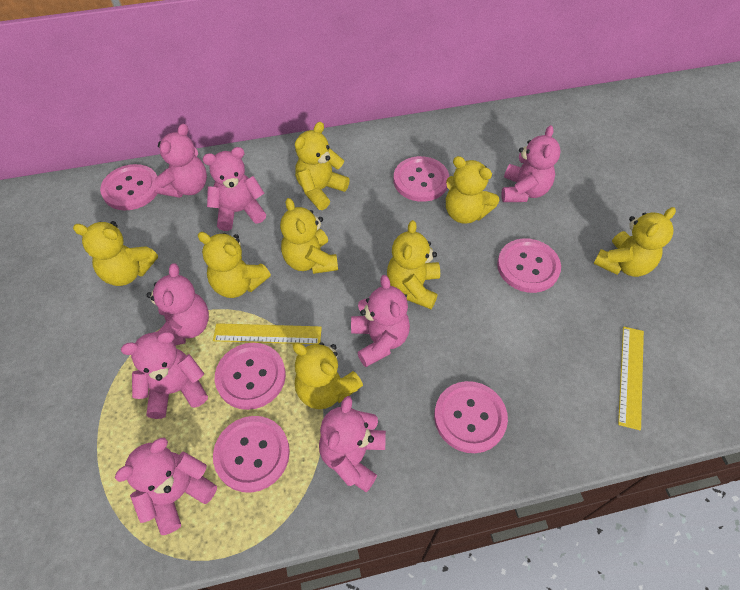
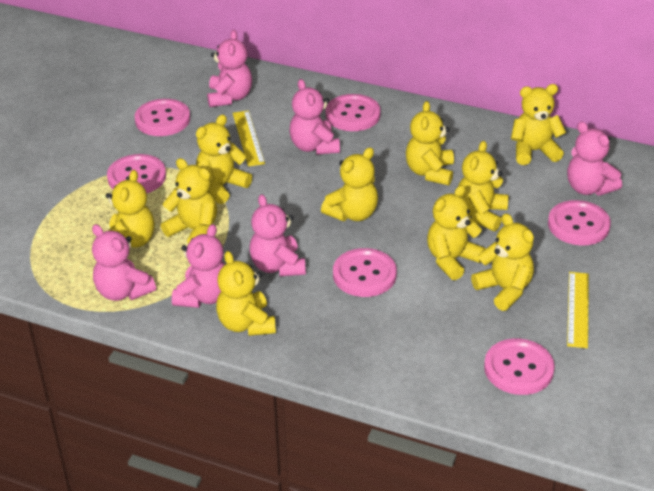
pink teddy bear: [115,438,217,535] [121,332,208,419] [147,263,209,346] [155,124,207,198] [202,147,266,231] [319,396,386,492] [351,275,410,367] [501,125,561,202] = 8 -> [92,224,156,301] [172,224,225,308] [207,30,252,107] [249,194,306,276] [289,79,340,155] [567,121,622,196] = 6
yellow teddy bear: [73,221,158,286] [198,232,271,298] [280,198,338,274] [293,342,363,409] [295,122,350,210] [387,220,440,309] [446,156,500,224] [593,207,676,277] = 8 -> [106,170,155,248] [161,158,217,244] [196,115,252,204] [216,251,276,336] [321,147,378,221] [406,101,454,185] [427,185,486,280] [458,141,508,231] [471,213,534,311] [511,84,566,165] = 10

